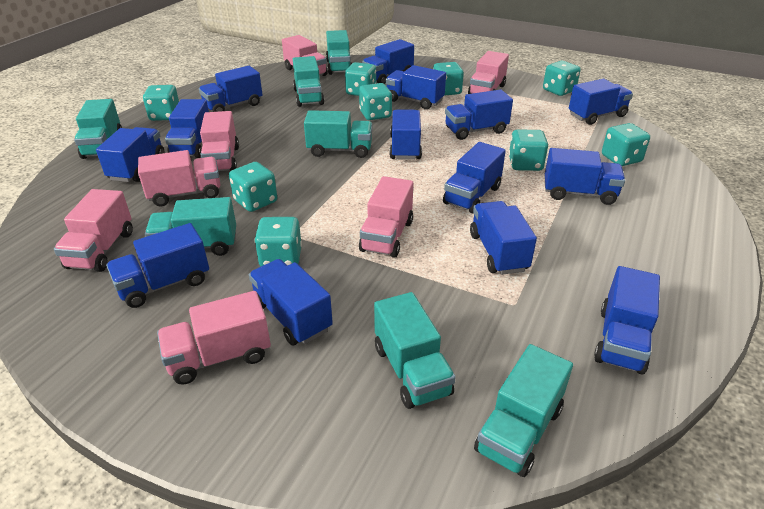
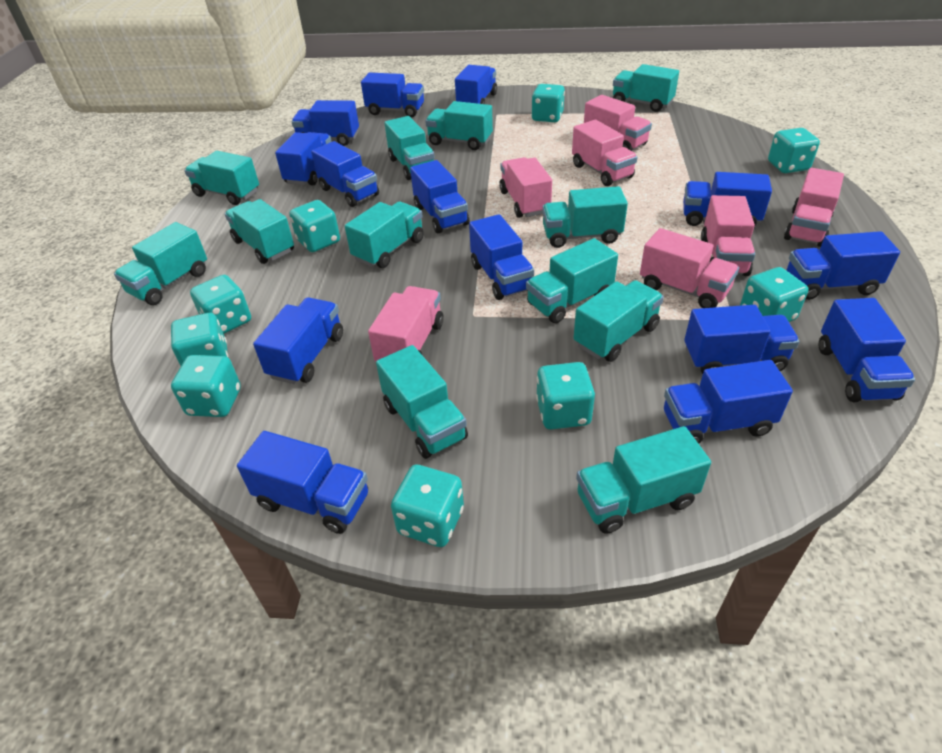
turquoise truck: [74,99,122,159] [145,197,236,256] [293,56,324,107] [304,110,373,158] [326,30,352,75] [374,292,456,409] [474,344,573,477] = 7 -> [114,222,207,305] [184,151,259,205] [225,199,294,264] [345,202,424,268] [376,345,468,459] [385,116,435,180] [425,101,493,150] [526,238,618,323] [542,186,628,248] [574,280,664,362] [576,426,711,534] [613,64,679,112] = 12

